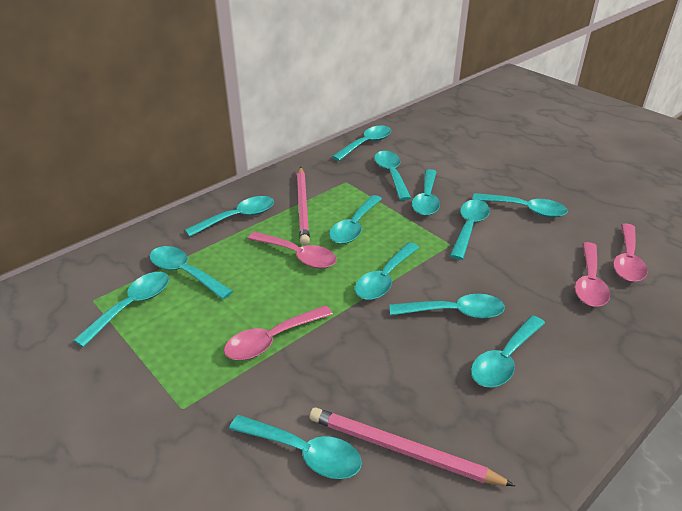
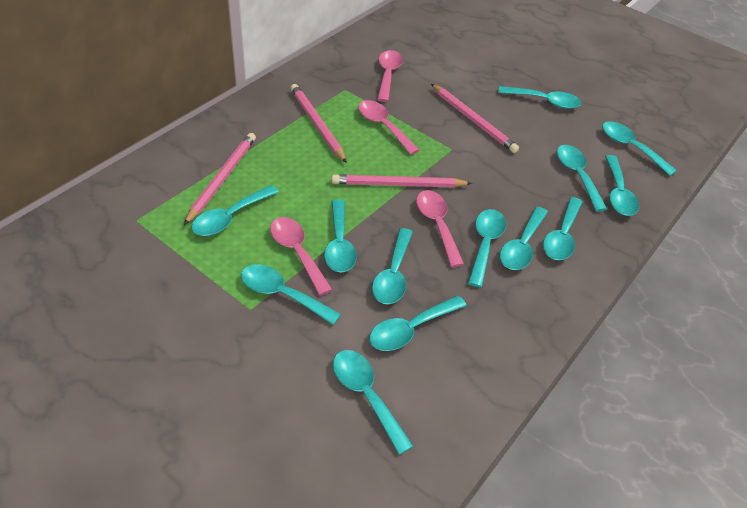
pink pencil: [297,167,310,245] [309,408,515,486] = 2 -> [184,133,256,225] [290,84,347,163] [332,174,472,187] [431,84,519,153] = 4

